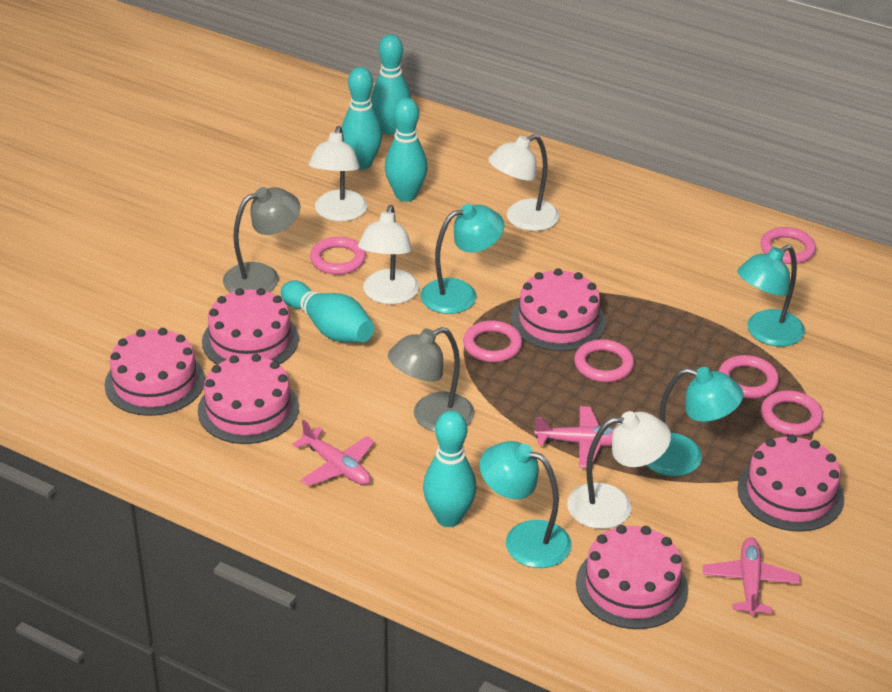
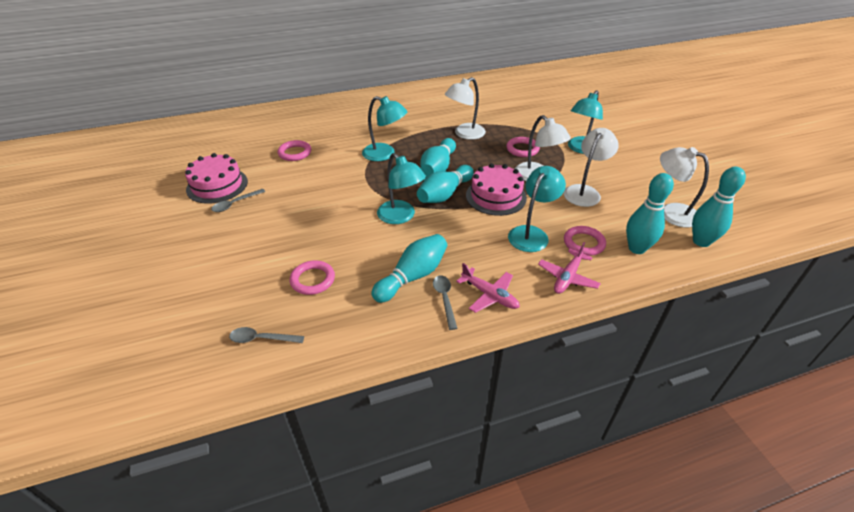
grey lamp: [223,187,300,293] [388,327,475,432] = 2 -> none = 0
grey spoon: none = 0 -> [211,189,265,212] [229,327,304,343] [433,275,458,330] = 3
pink cake: [105,328,205,416] [198,354,299,444] [202,288,299,365] [511,268,606,351] [576,525,688,629] [737,435,844,532] = 6 -> [185,153,248,204] [466,163,527,216] = 2
pink plane: [292,419,375,486] [534,406,614,468] [703,537,800,616] = 3 -> [456,263,520,313] [538,242,601,294] = 2
pink ring: [310,237,366,275] [463,320,522,362] [574,339,634,382] [719,355,779,398] [760,227,816,264] [761,390,823,436] = 6 -> [278,140,311,161] [290,260,335,295] [507,137,540,157] [564,226,606,256] = 4

